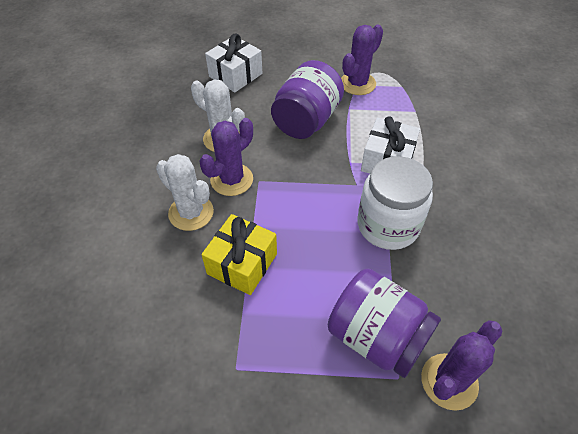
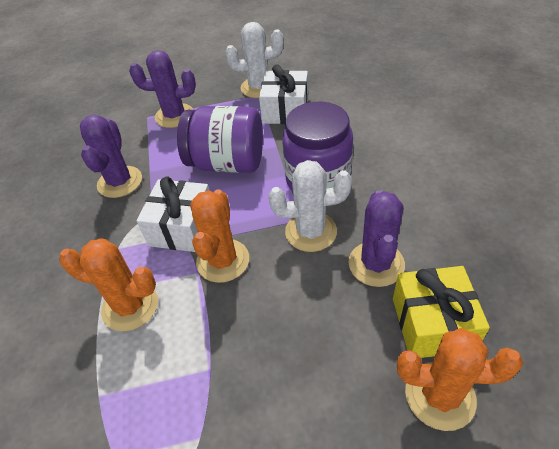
orange cactus: none = 0 -> [59,238,158,331] [190,189,249,283] [397,328,523,431] = 3
white jar: [358,156,433,250] = 1 -> none = 0

